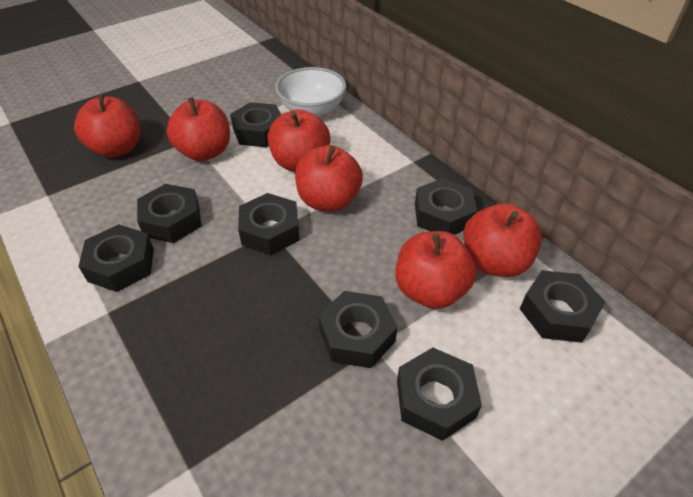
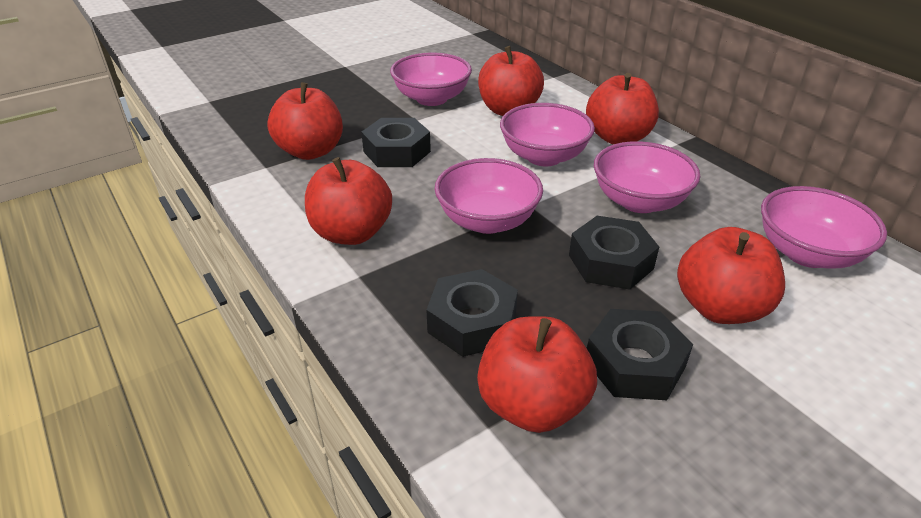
black nut: [78,224,154,292] [137,184,201,243] [230,102,281,147] [238,193,299,255] [318,291,397,368] [397,348,482,441] [415,178,477,235] [520,270,605,343] = 8 -> [361,118,431,167] [426,269,518,357] [569,216,659,289] [587,309,693,400] = 4
pink bowl: none = 0 -> [390,52,472,106] [434,158,543,234] [500,103,595,166] [594,141,700,213] [761,186,887,269] = 5
white bowl: [275,67,346,117] = 1 -> none = 0

